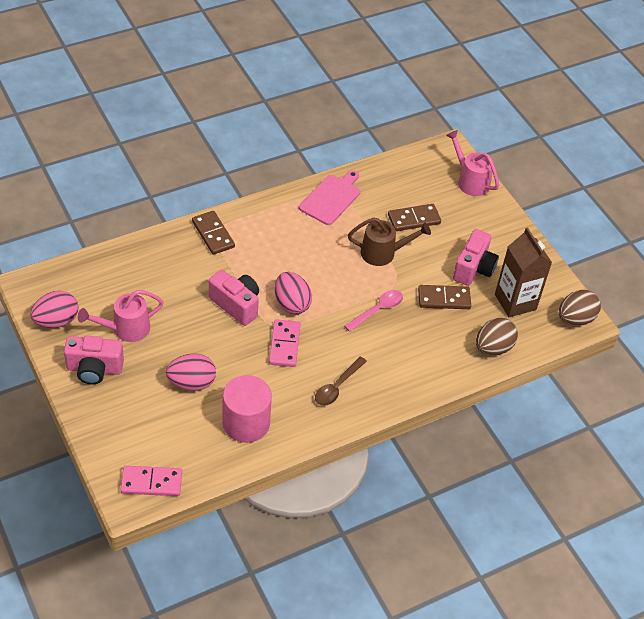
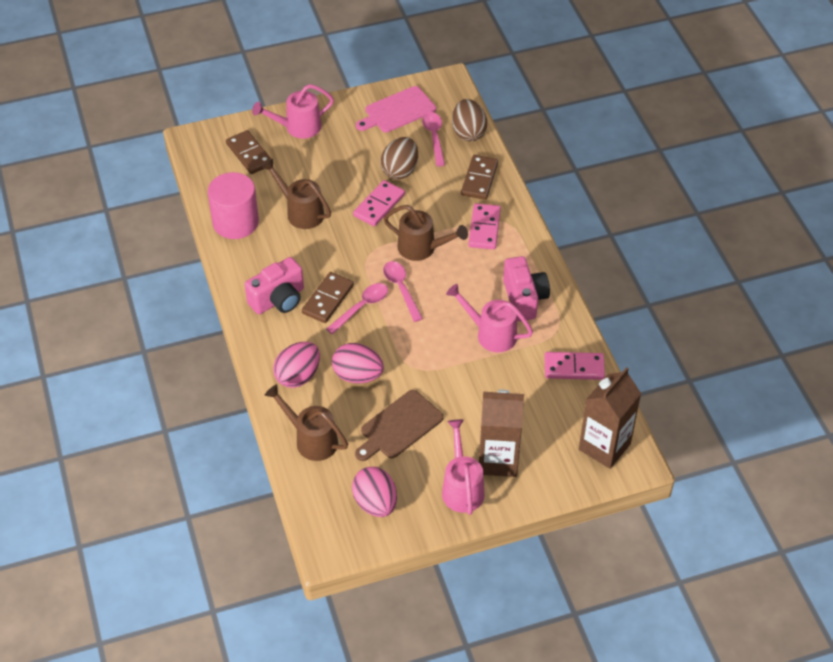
brown carton: [495,227,552,317] = 1 -> [479,390,524,477] [579,367,641,469] = 2
brown cutting board: none = 0 -> [355,390,444,461] = 1
brown spoon: [315,357,367,406] = 1 -> none = 0
brown watering can: [348,218,431,266] = 1 -> [261,159,331,229] [265,384,348,461] [383,205,468,261] = 3
pink camera: [64,336,124,384] [209,270,259,326] [453,229,499,286] = 3 -> [245,257,304,314] [503,256,550,321] = 2
pink domino: [120,466,182,496] [269,319,301,367] = 2 -> [353,180,405,226] [469,203,501,249] [544,352,605,380] = 3
pink spoon: [344,290,403,332] = 1 -> [326,283,388,334] [383,261,423,322] [422,112,445,166] = 3
pink watering can: [78,290,164,342] [446,130,499,196] = 2 -> [252,84,334,139] [442,419,485,515] [446,284,533,353] = 3

